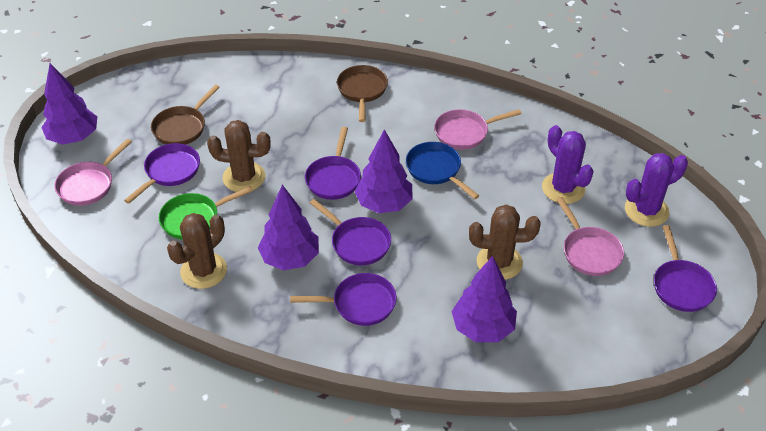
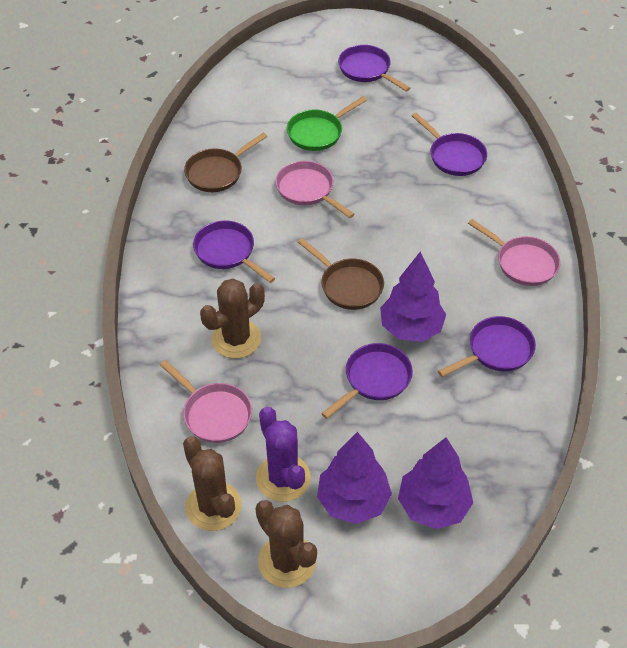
blue pan: [406,142,479,199] = 1 -> none = 0
purple cactus: [542,125,594,204] [625,153,688,227] = 2 -> [256,407,311,502] = 1
purple tree: [41,63,97,145] [258,185,319,271] [354,129,413,213] [452,256,517,342] = 4 -> [317,432,392,524] [380,252,446,342] [398,437,473,529] = 3

